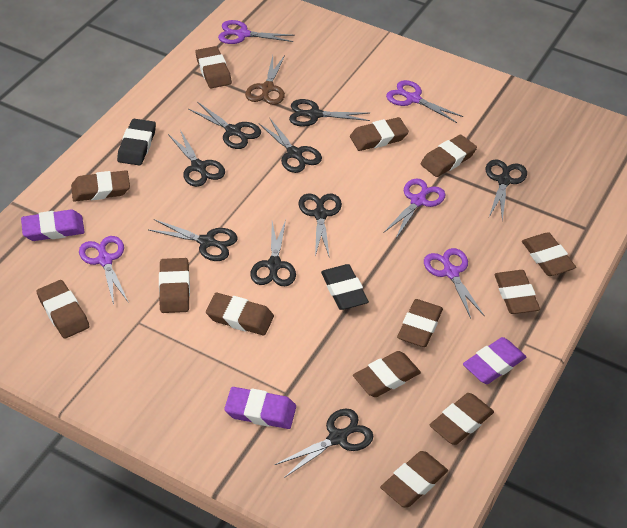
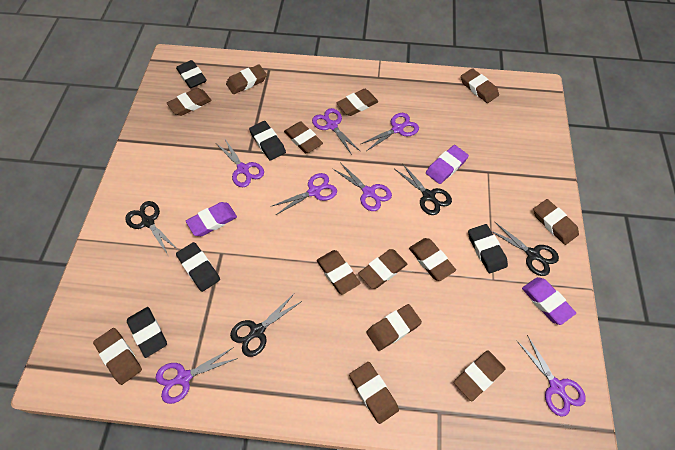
black eraser: [117,119,156,166] [321,264,369,310] = 2 -> [127,307,167,358] [176,60,207,88] [176,242,220,292] [249,121,286,161] [468,224,508,273] = 5
black scissors: [148,219,237,261] [168,130,225,187] [188,102,261,149] [250,220,296,286] [259,119,322,173] [275,408,373,478] [289,99,370,127] [298,194,342,258] [486,159,527,221] = 9 -> [125,201,177,255] [230,293,302,357] [395,163,452,215] [491,222,559,276] = 4
brown scissors: [245,55,285,105] = 1 -> none = 0
purple scissors: [79,236,129,305] [218,20,295,44] [383,178,446,238] [386,80,463,123] [424,248,485,319] = 5 -> [156,347,238,404] [216,139,264,187] [270,173,337,215] [312,108,360,155] [333,163,392,211] [361,113,419,151] [517,335,586,417] = 7

